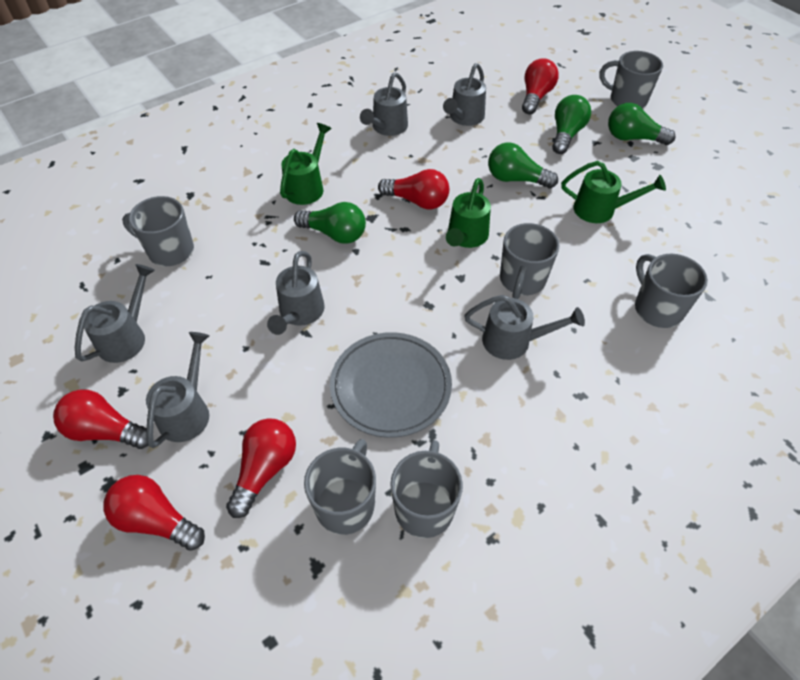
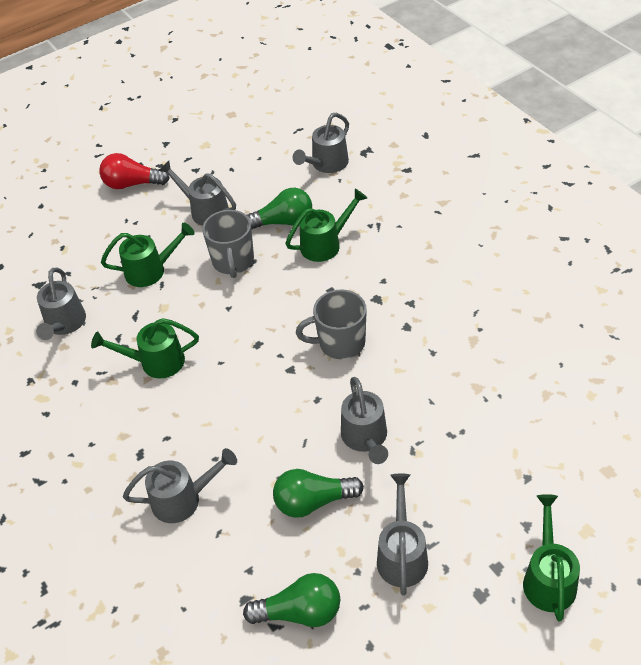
green light bulb: [294,202,366,244] [488,142,558,188] [552,95,591,154] [608,103,676,145] = 4 -> [243,573,340,627] [246,188,312,229] [273,469,364,518] = 3
green watering can: [280,123,332,205] [446,178,491,248] [561,161,666,223] = 3 -> [91,318,199,379] [101,223,195,287] [285,189,367,262] [523,494,580,621] = 4
grey mug: [122,196,194,266] [304,439,376,535] [390,440,463,538] [500,223,560,299] [599,51,663,108] [635,254,708,328] = 6 -> [202,210,254,278] [296,289,367,359] = 2
grey plate: [330,332,452,438] = 1 -> none = 0
red light bulb: [53,389,148,449] [103,475,205,551] [226,418,296,518] [378,169,449,209] [522,58,559,114] = 5 -> [99,153,170,189] = 1

